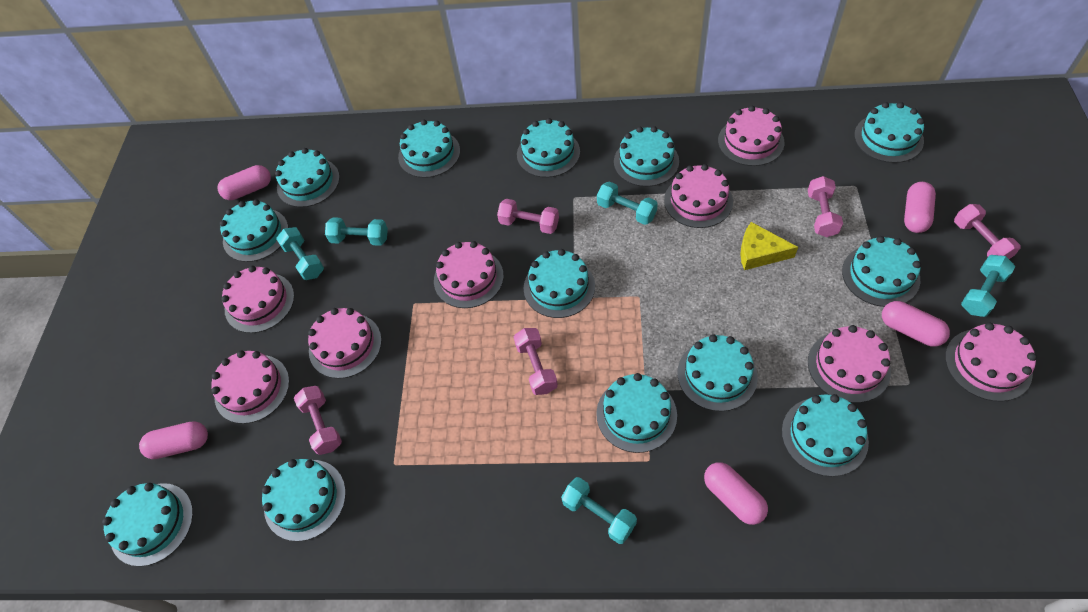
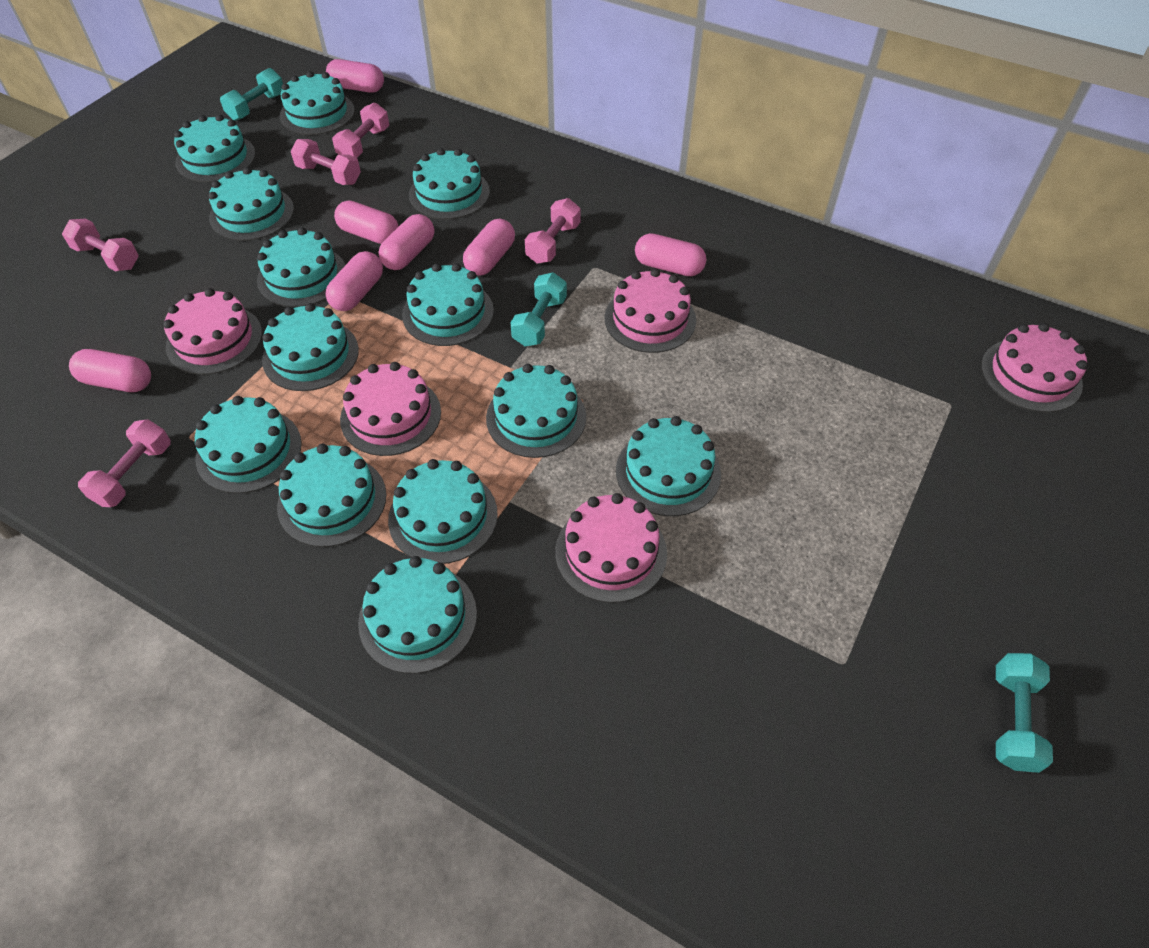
pink cake: [211,350,289,424] [221,266,294,333] [308,308,382,379] [434,241,504,308] [664,164,733,228] [718,106,785,166] [808,325,891,403] [945,323,1037,402] = 8 -> [163,288,262,375] [340,362,441,456] [555,493,667,603] [604,269,696,353] [981,323,1088,413] = 5
pink capsule: [139,421,208,459] [218,165,271,200] [704,462,768,525] [882,301,950,347] [904,182,936,233] = 5 -> [69,349,151,392] [325,251,383,311] [326,59,384,93] [334,200,399,244] [379,214,434,270] [463,219,515,276] [635,233,707,276] = 7
turquoise dumbbell: [276,227,324,280] [325,217,388,246] [561,477,637,544] [597,181,658,225] [961,255,1015,317] = 5 -> [220,68,283,121] [511,272,567,346] [996,653,1053,773] = 3
yellow cheese: [740,222,798,270] = 1 -> none = 0

